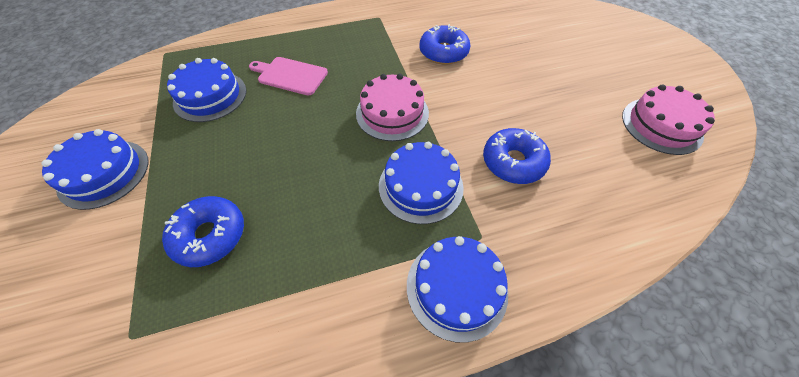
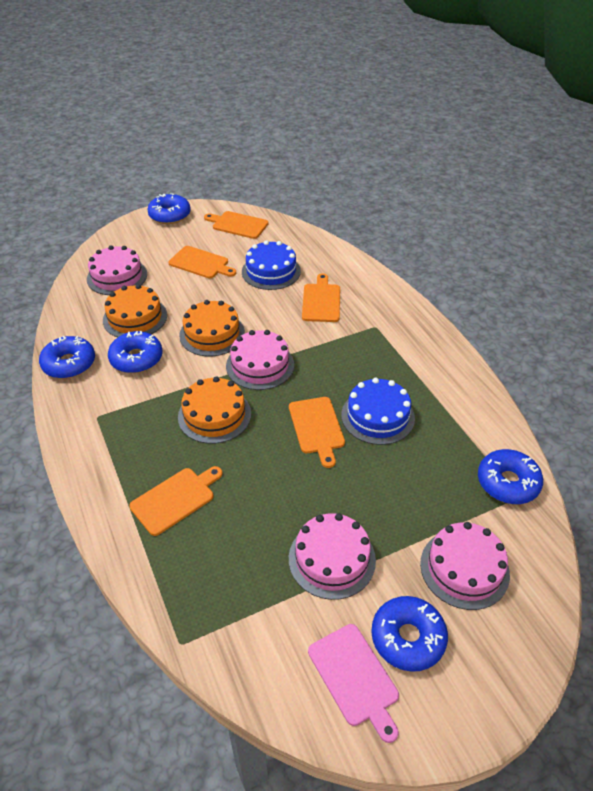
blue cake: [41,129,149,210] [167,58,246,122] [379,142,464,224] [407,236,508,343] = 4 -> [242,240,301,290] [341,378,415,445] = 2
blue donut: [162,196,244,267] [420,24,470,64] [483,128,551,184] = 3 -> [39,336,95,379] [108,331,163,373] [147,193,191,224] [371,596,448,672] [478,449,543,504] = 5
orange cake: none = 0 -> [103,284,167,337] [178,376,251,444] [179,300,245,356] = 3
orange cutting board: none = 0 -> [129,466,222,536] [168,246,236,278] [204,211,268,239] [289,397,345,468] [302,273,340,322] = 5
pink cake: [356,74,429,141] [622,85,715,155] = 2 -> [87,245,147,295] [226,330,294,390] [289,513,376,600] [420,522,510,610] = 4

